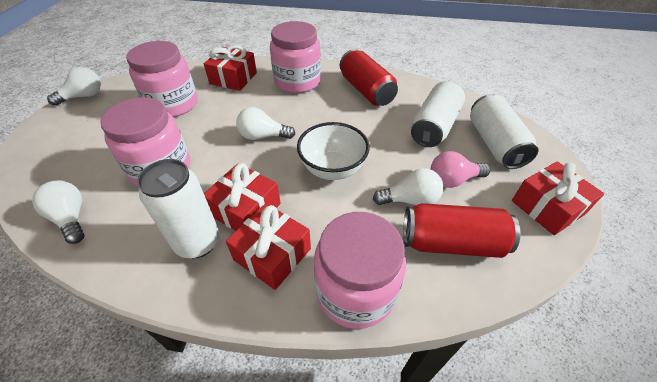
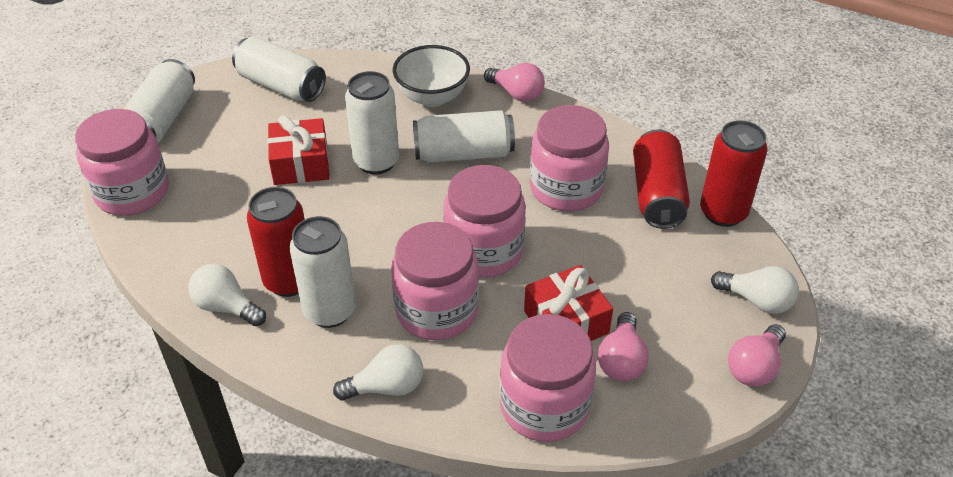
pink jar: [100,97,190,186] [126,41,198,117] [270,21,321,93] [314,212,406,329] = 4 -> [75,109,169,216] [391,222,479,340] [443,165,526,278] [500,314,596,442] [530,105,609,211] = 5
pink light bulb: [431,151,490,188] = 1 -> [484,63,545,102] [598,312,649,382] [728,324,786,387] = 3
red can: [340,49,398,106] [403,203,521,258] = 2 -> [247,187,305,297] [633,129,690,229] [700,121,767,227] = 3
red gift: [204,45,257,91] [204,163,281,231] [226,203,311,290] [512,161,604,235] = 4 -> [268,115,329,185] [524,265,613,341] = 2
white can: [137,159,219,258] [411,81,465,147] [470,94,538,169] = 3 -> [124,59,195,143] [232,36,326,102] [289,216,356,328] [345,71,399,174] [413,110,515,163] = 5
white light bulb: [32,181,84,244] [47,67,101,106] [236,107,295,140] [373,168,444,205] = 4 -> [188,264,266,326] [333,344,423,401] [711,266,799,314] = 3

